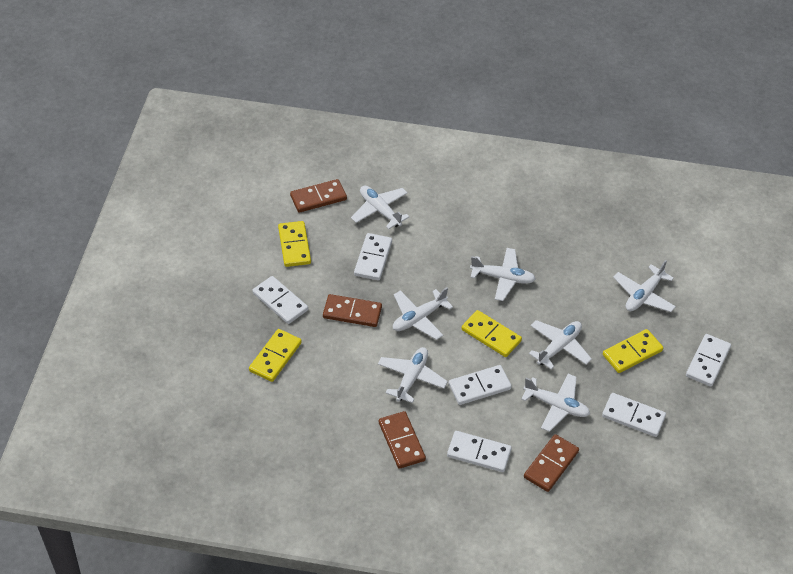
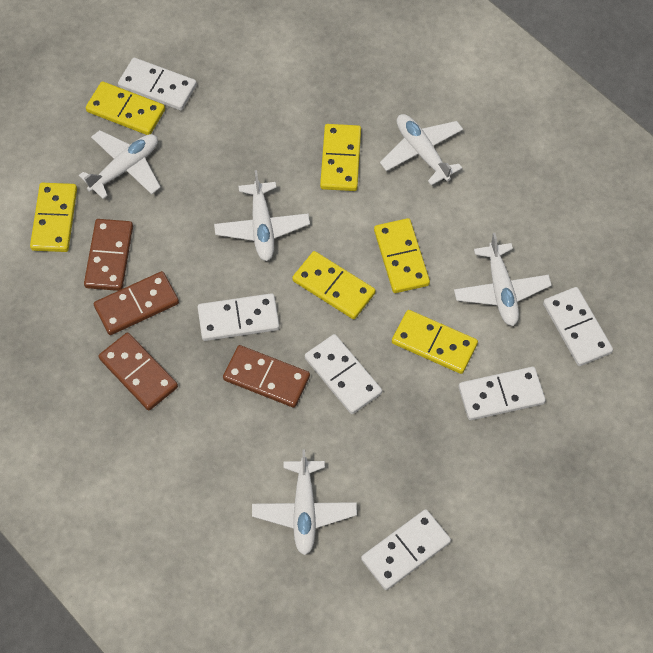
white plane: [351,186,410,229] [378,347,448,403] [393,287,453,340] [470,248,535,301] [521,374,590,432] [529,320,592,369] [613,260,676,312] = 7 -> [79,130,161,199] [214,170,310,261] [252,450,357,555] [380,114,463,185] [454,233,552,326] = 5
yellow domino: [249,329,302,382] [278,221,311,267] [461,310,522,357] [603,329,663,373] = 4 -> [30,183,77,252] [86,81,165,135] [292,251,376,319] [320,124,361,191] [374,218,430,293] [392,310,478,374] = 6

